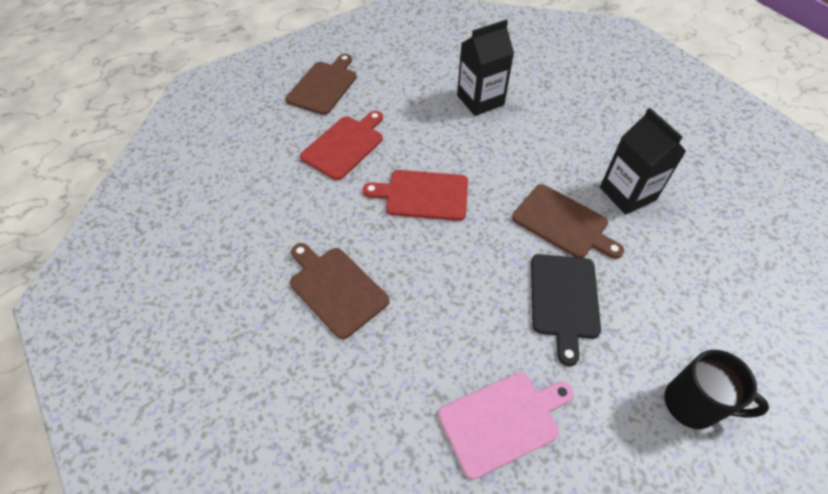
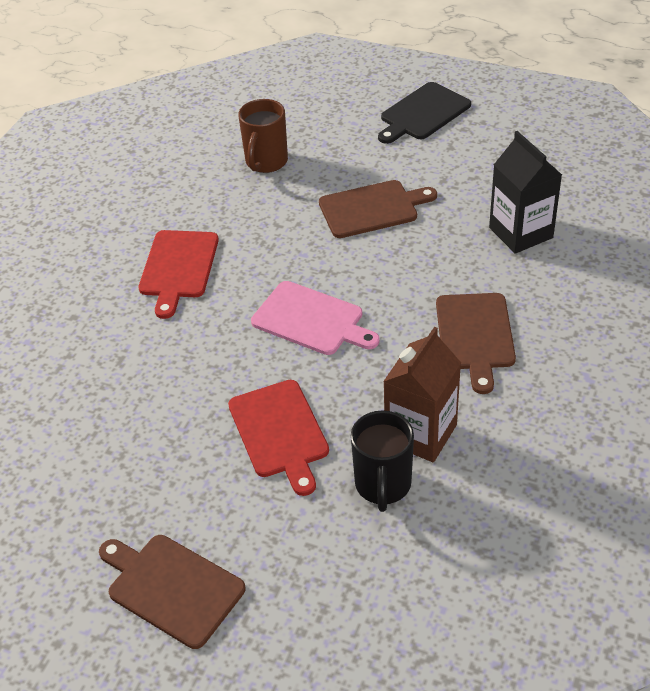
black carton: [457,19,514,116] [600,108,686,215] = 2 -> [489,131,562,254] = 1
brown carton: none = 0 -> [383,327,461,462] = 1
brown mug: none = 0 -> [238,99,288,173] = 1

